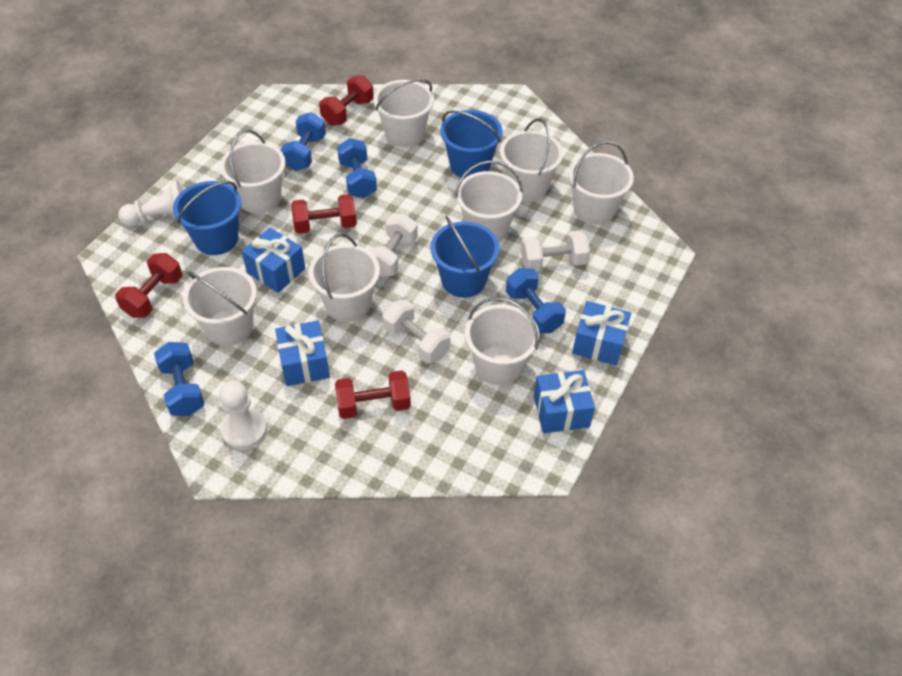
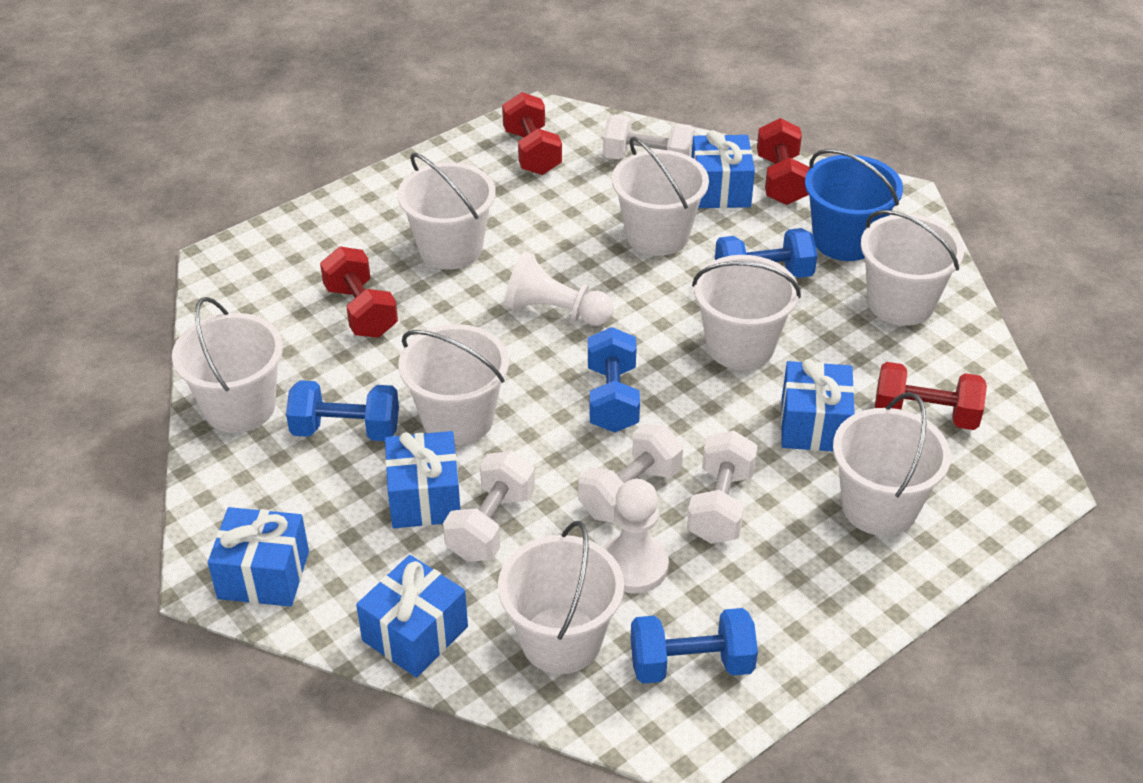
blue bucket: [173,181,242,255] [430,216,500,298] [441,110,503,178] = 3 -> [805,149,903,261] = 1
blue gift: [242,228,305,293] [275,321,330,386] [534,370,595,433] [572,301,631,366] = 4 -> [208,507,309,607] [356,555,468,678] [385,431,460,528] [692,130,755,208] [781,359,855,452] = 5
white dumbbell: [369,214,418,277] [383,299,451,364] [521,230,590,271] = 3 -> [443,451,535,562] [578,424,683,523] [603,114,695,159] [687,431,758,544] = 4

